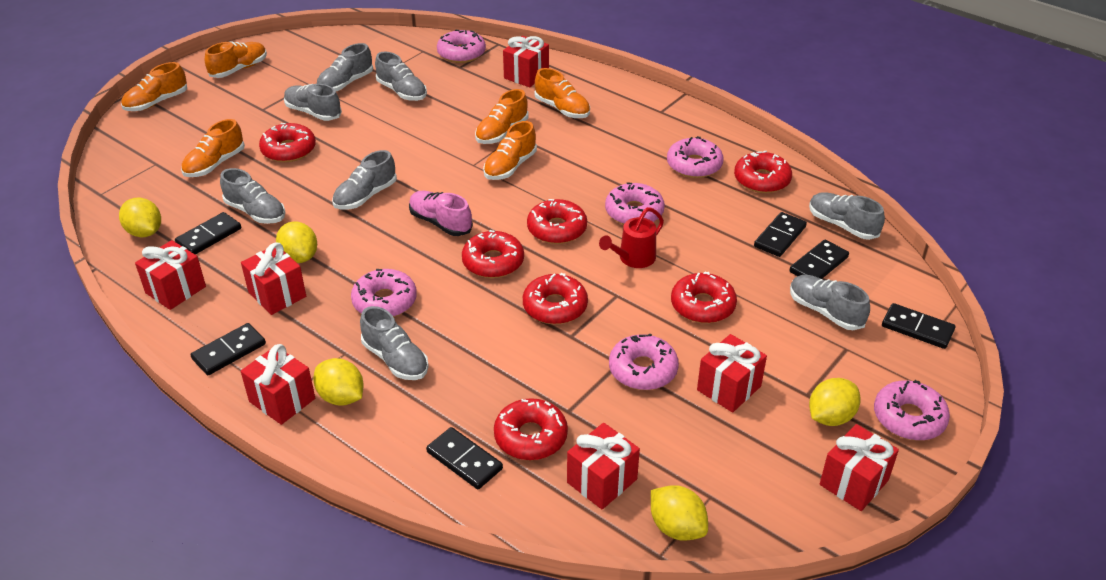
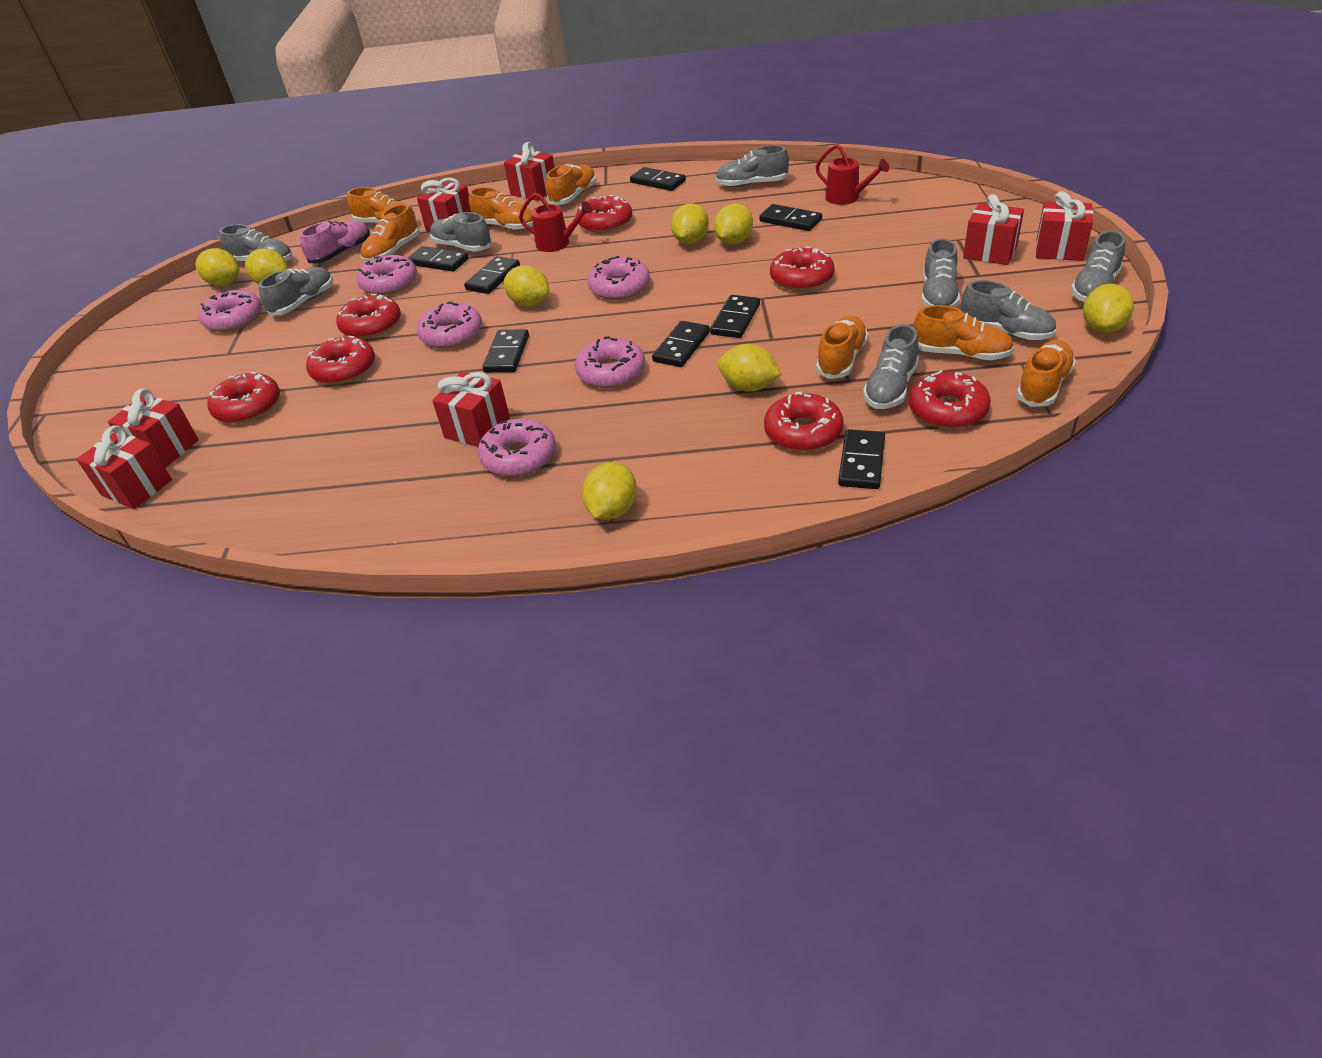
black domino: [175,212,241,255] [190,323,266,375] [426,427,503,489] [754,212,807,257] [789,240,849,279] [882,303,955,349] = 6 -> [408,246,469,272] [464,256,520,294] [483,329,529,373] [630,167,686,191] [652,321,710,367] [710,295,760,338] [759,204,822,231] [838,429,885,489] = 8
orange shoe: [121,62,187,111] [181,119,245,177] [205,41,267,78] [475,89,529,144] [483,121,537,180] [535,68,590,118] = 6 -> [347,187,416,223] [361,204,420,263] [469,187,533,231] [546,164,597,205] [816,316,868,379] [913,305,1014,360] [1016,340,1076,407] = 7
red watering can: [599,207,664,268] = 1 -> [519,193,593,252] [816,144,889,205] = 2
yellow lemon: [119,198,161,237] [276,221,317,263] [313,358,364,405] [651,485,708,541] [809,378,861,426] = 5 -> [196,248,239,286] [245,248,288,284] [504,265,549,307] [582,462,637,520] [671,203,709,244] [714,204,753,244] [718,344,781,392] [1083,284,1134,333] = 8

